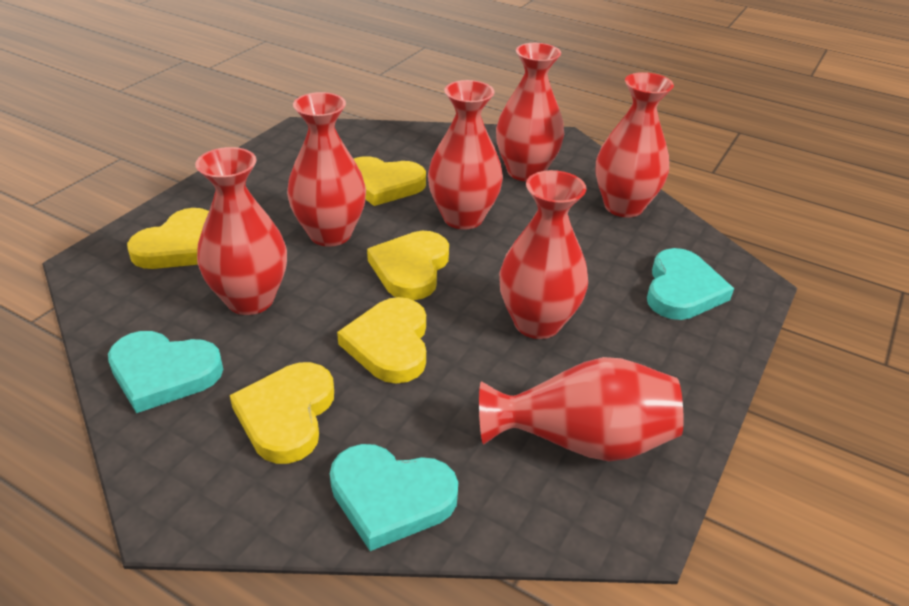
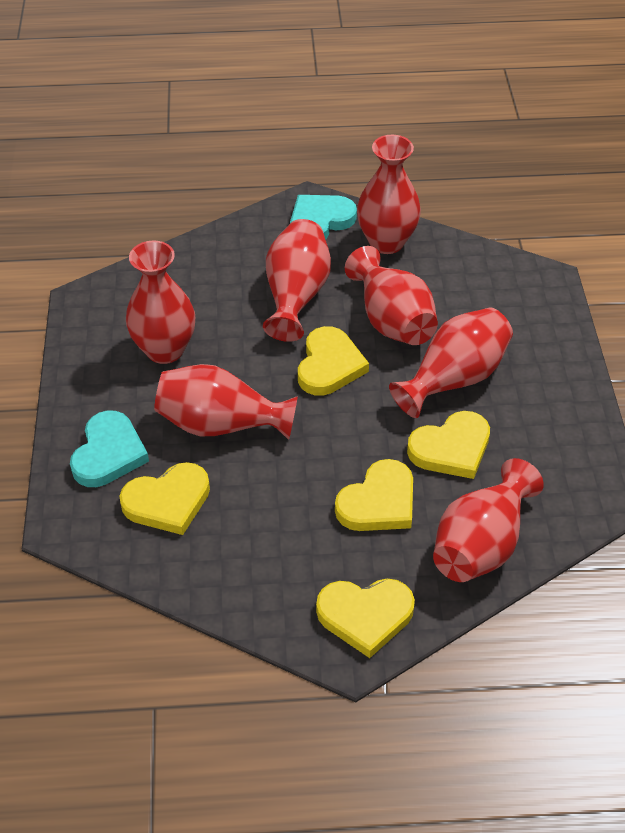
turquoise heart: [108,331,223,413] [330,444,458,551] [647,248,734,320] = 3 -> [70,410,149,487] [290,195,357,240] = 2

